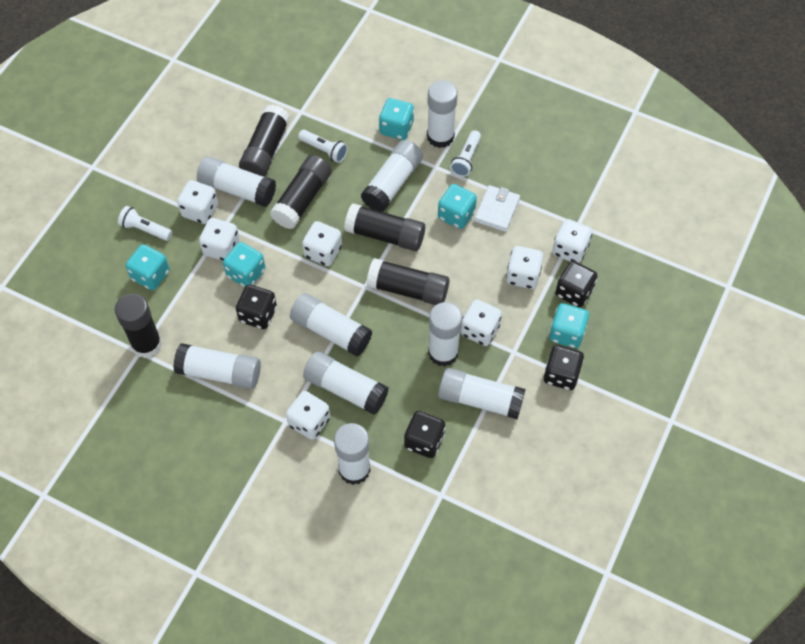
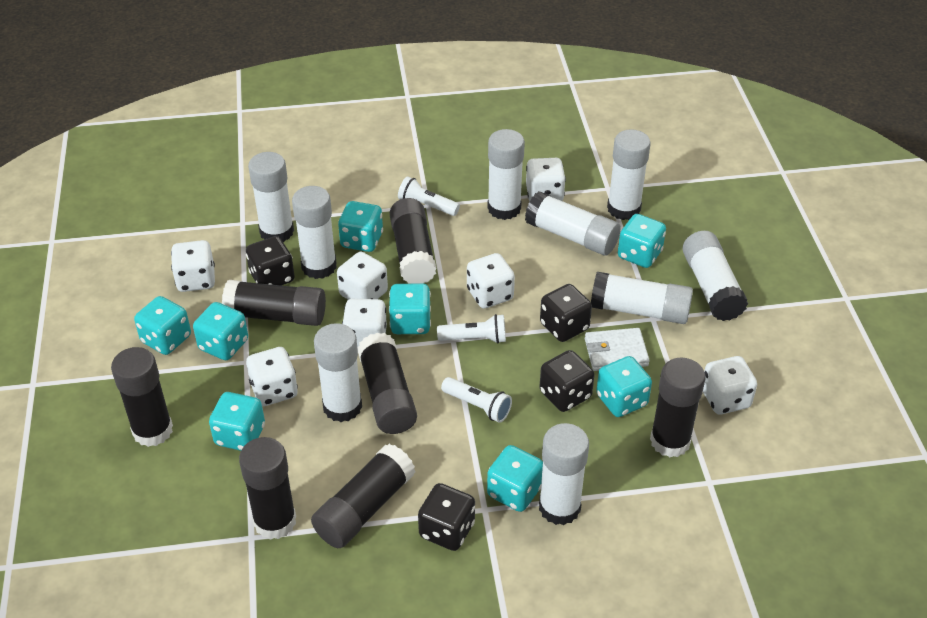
black glue stick: [115,293,162,358] [239,104,290,177] [270,155,332,229] [344,203,425,251] [366,258,449,305] = 5 -> [111,347,173,447] [222,280,326,326] [239,437,296,540] [311,444,415,548] [357,333,417,434] [390,198,437,284] [650,358,705,457] = 7
turquoise dice: [125,244,170,290] [223,242,265,287] [379,98,414,140] [438,184,477,229] [549,303,589,348] = 5 -> [134,296,191,355] [193,302,248,360] [209,392,265,451] [338,201,383,252] [389,284,431,334] [487,445,543,512] [596,356,652,417] [618,214,666,268] = 8

